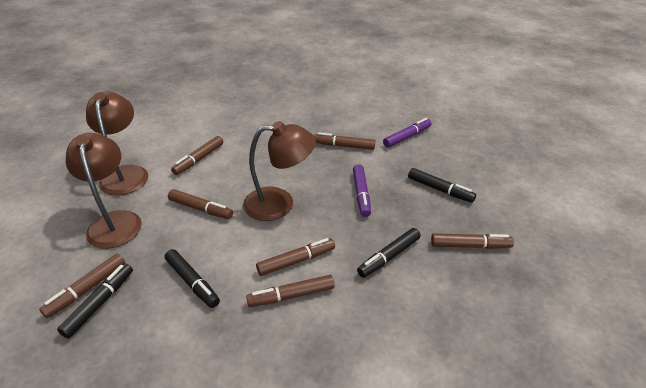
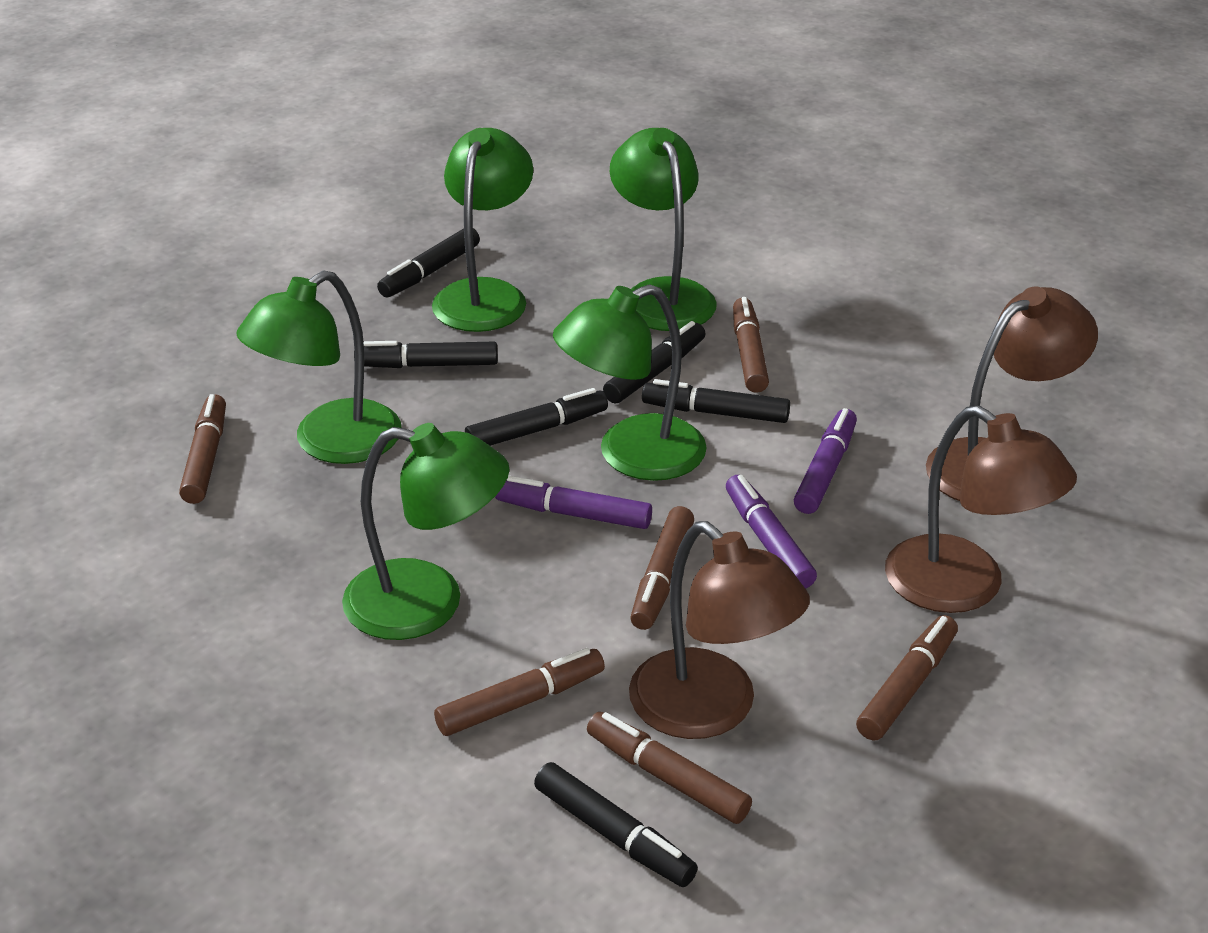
black marker: [57,263,133,338] [165,249,220,308] [357,228,421,278] [408,168,476,203] = 4 -> [354,341,498,368] [377,228,480,297] [465,388,608,446] [534,762,698,887] [603,321,706,404] [642,379,790,423] = 6
brown marker: [39,254,125,318] [168,189,233,219] [171,136,223,175] [246,275,335,307] [256,238,335,276] [314,132,375,150] [431,233,514,249] = 7 -> [179,394,226,504] [434,648,605,736] [587,712,752,824] [630,506,694,630] [733,297,769,393] [856,615,958,740] = 6
green lamp: none = 0 -> [236,271,402,464] [342,423,510,640] [432,128,533,332] [553,284,707,481] [610,128,717,331] = 5
purple marker: [353,164,371,217] [383,118,431,148] = 2 -> [495,476,652,529] [726,475,817,589] [794,408,857,514] = 3

